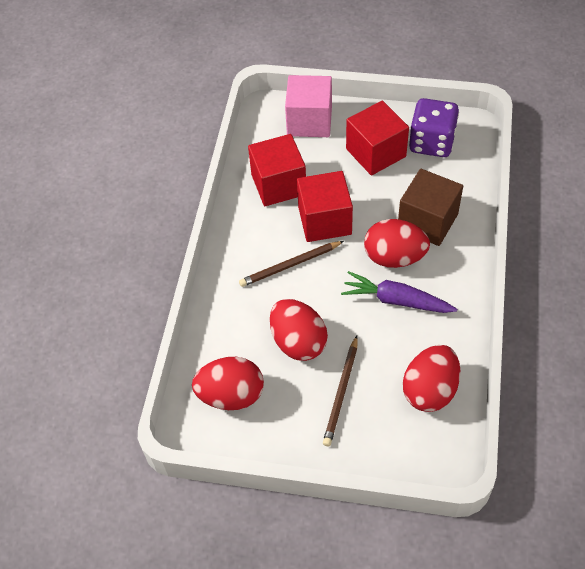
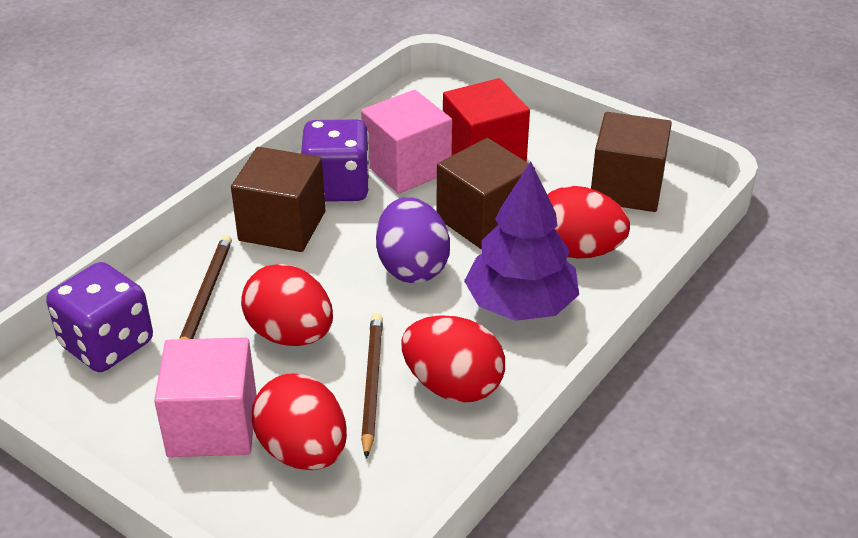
brown cube: [398,169,463,246] = 1 -> [231,147,325,252] [437,138,535,249] [591,112,672,212] = 3
pink cube: [285,75,332,137] = 1 -> [154,337,257,457] [361,90,452,194] = 2
purple carrot: [341,271,457,313] = 1 -> none = 0
purple dice: [409,98,459,157] = 1 -> [46,262,153,372] [301,119,370,202] = 2
purple egg: none = 0 -> [376,197,450,283] = 1
purple tree: none = 0 -> [464,162,579,321] = 1
red cube: [248,134,306,206] [297,171,353,242] [346,101,409,175] = 3 -> [443,78,530,162] = 1

